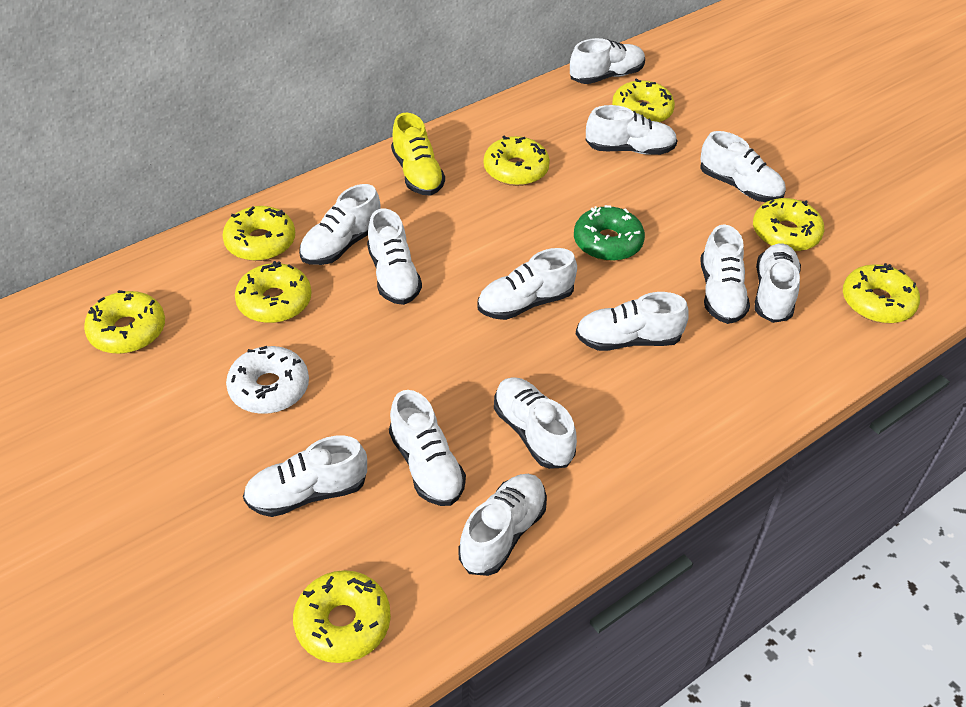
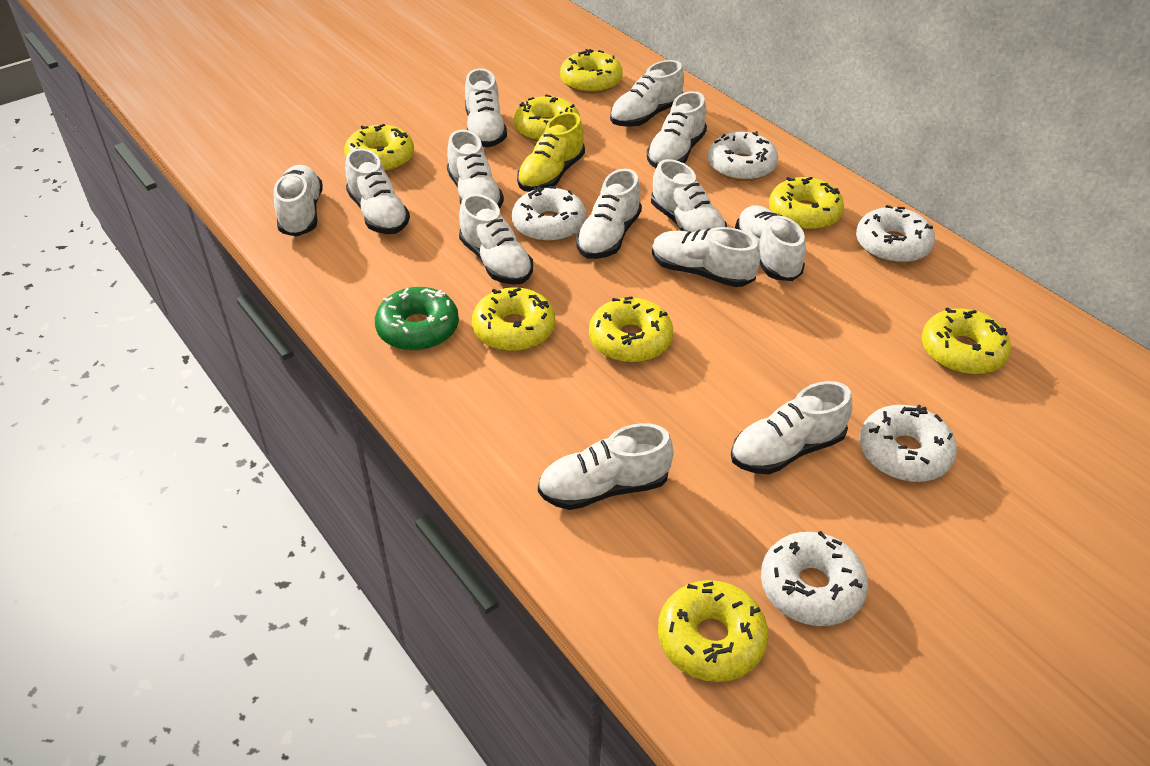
white donut: [226,346,309,414] = 1 -> [512,186,586,242] [708,131,778,181] [761,531,868,626] [856,205,935,263] [860,404,957,482] = 5

